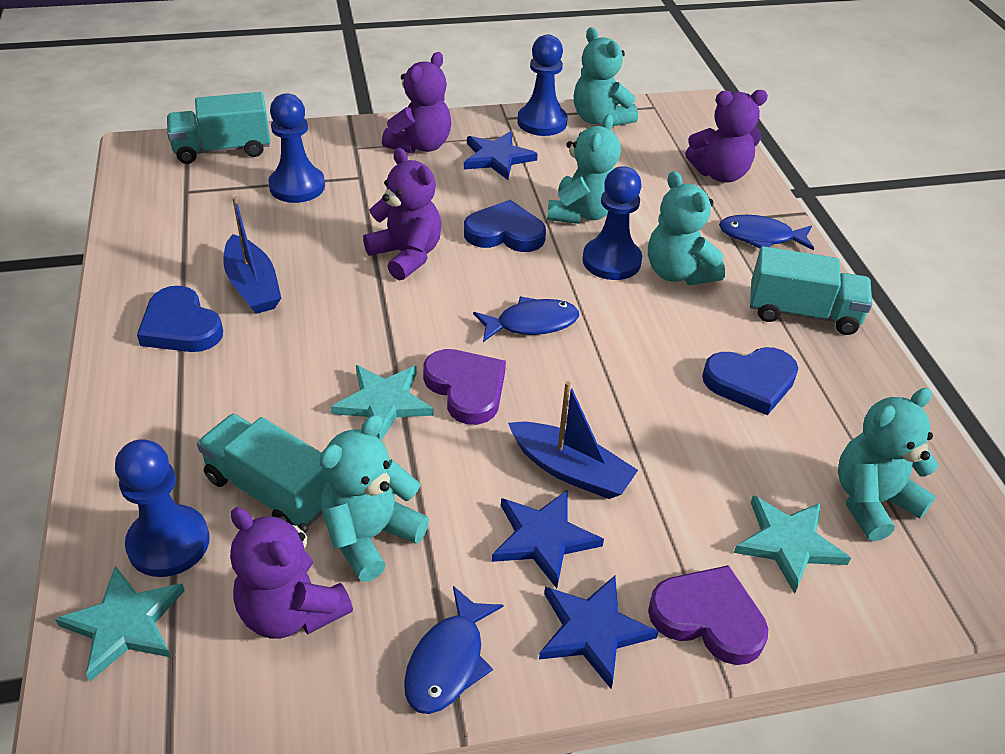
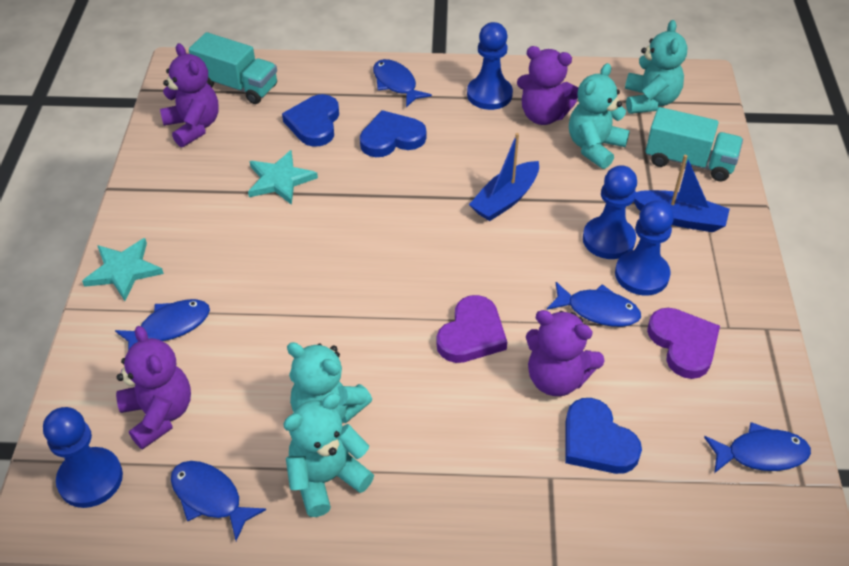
blue fish: [404,586,503,714] [473,297,579,342] [719,215,814,250] = 3 -> [115,299,210,351] [171,461,266,541] [373,59,432,107] [547,282,641,327] [704,422,811,473] = 5
blue star: [464,131,538,180] [492,490,604,588] [539,576,659,689] = 3 -> none = 0
turquoise star: [55,566,185,681] [331,365,433,440] [734,495,851,594] = 3 -> [82,238,164,301] [248,150,318,205] = 2
turquoise teddy bear: [319,415,429,582] [547,114,621,224] [574,27,638,126] [648,171,725,285] [838,388,939,542] = 5 -> [283,393,374,517] [287,342,372,423] [569,63,630,169] [625,20,687,114] = 4
turquoise truck: [167,92,271,164] [197,414,328,527] [750,246,872,335] = 3 -> [189,32,277,104] [645,107,743,182] = 2

